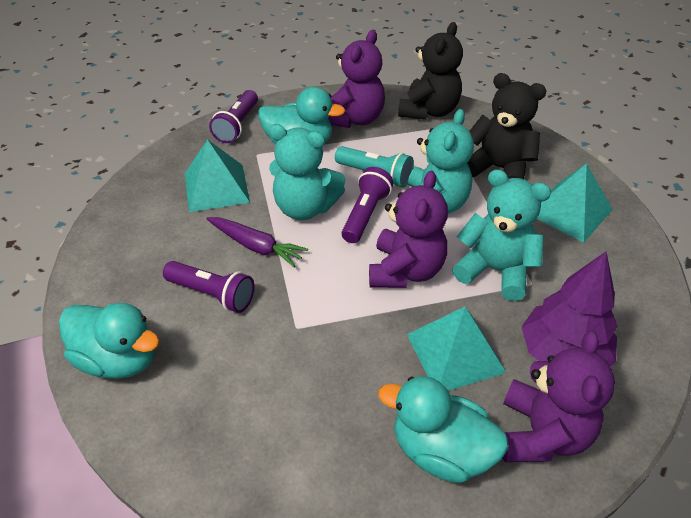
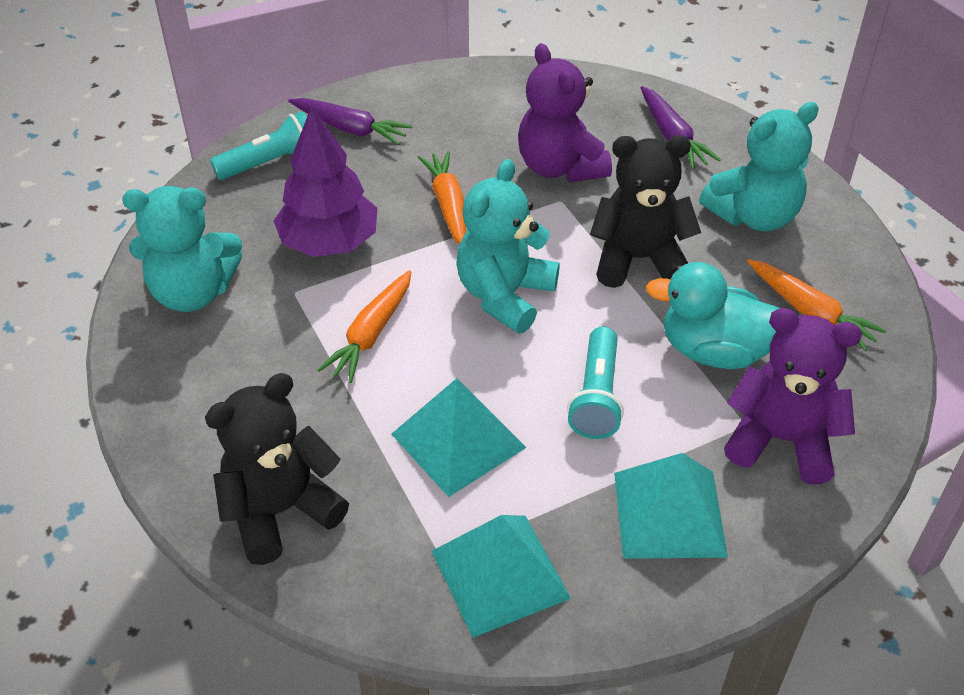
orange carrot: none = 0 -> [317,270,411,383] [418,151,466,244] [747,259,887,351] = 3
purple carrot: [206,217,308,267] = 1 -> [288,98,412,145] [640,86,721,169] = 2
purple flashlight: [163,261,254,313] [209,90,258,143] [342,167,393,243] = 3 -> none = 0
purple teddy bear: [328,30,385,128] [369,170,448,288] [503,331,615,462] = 3 -> [518,43,612,182] [724,308,862,484] = 2
turquoise duck: [59,303,160,379] [258,87,345,144] [378,376,509,483] = 3 -> [646,262,780,369] = 1
turquoise flashlight: [335,146,414,188] = 1 -> [210,111,307,180] [567,326,624,439] = 2

